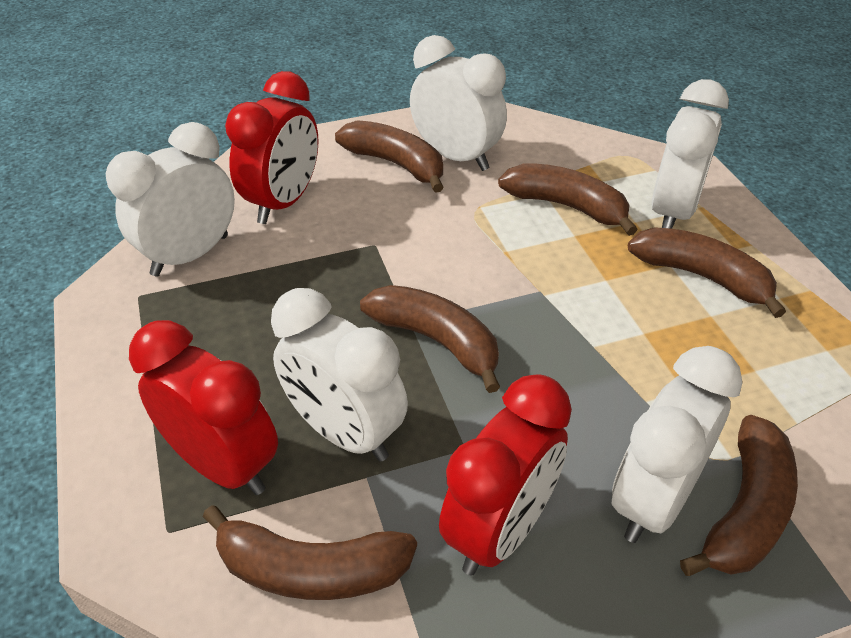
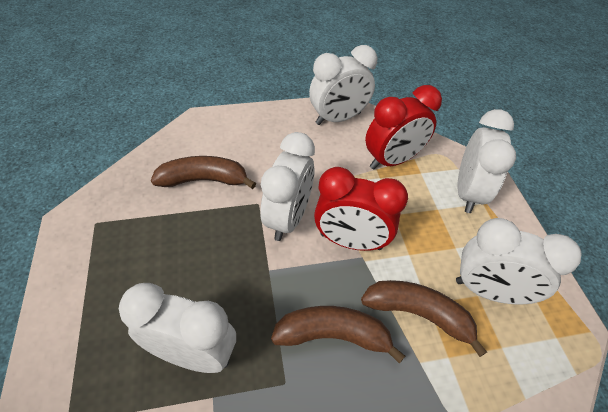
brown banana: [203,505,417,600] [335,120,444,193] [360,285,500,393] [498,163,638,236] [628,227,786,318] [680,415,798,576] = 6 -> [151,156,256,189] [271,306,405,364] [361,280,487,357] = 3
red clock: [129,320,278,495] [225,71,319,224] [439,374,572,575] = 3 -> [314,167,408,251] [365,85,442,169] = 2

